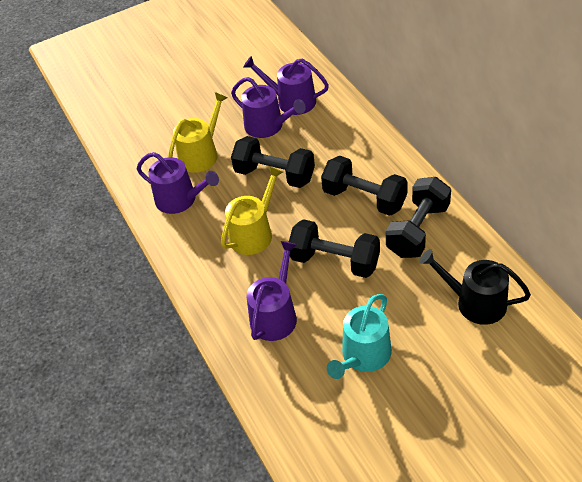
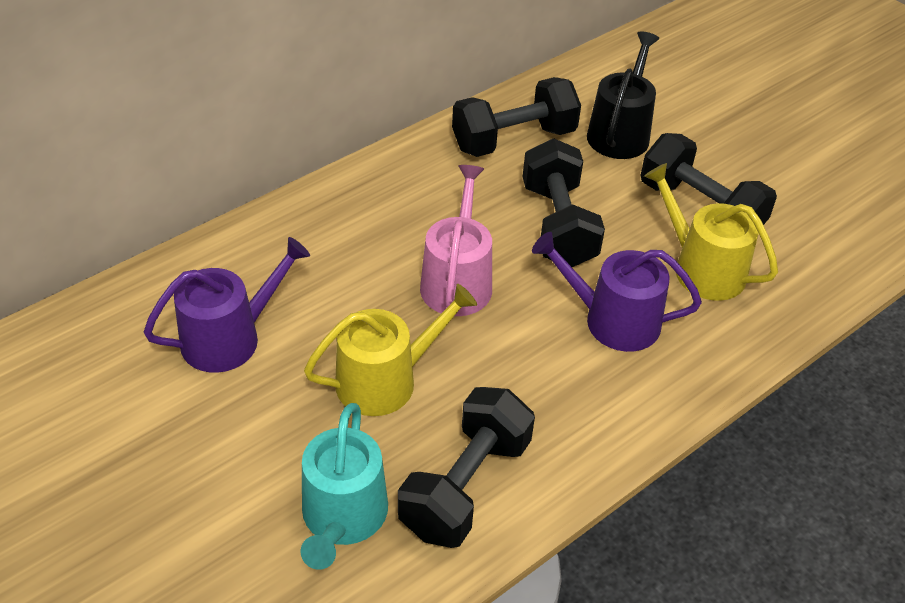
pink watering can: none = 0 -> [420,165,492,316] = 1
purple watering can: [137,152,219,214] [231,77,306,138] [243,56,329,115] [247,241,297,341] = 4 -> [143,237,310,373] [532,232,702,352] = 2

